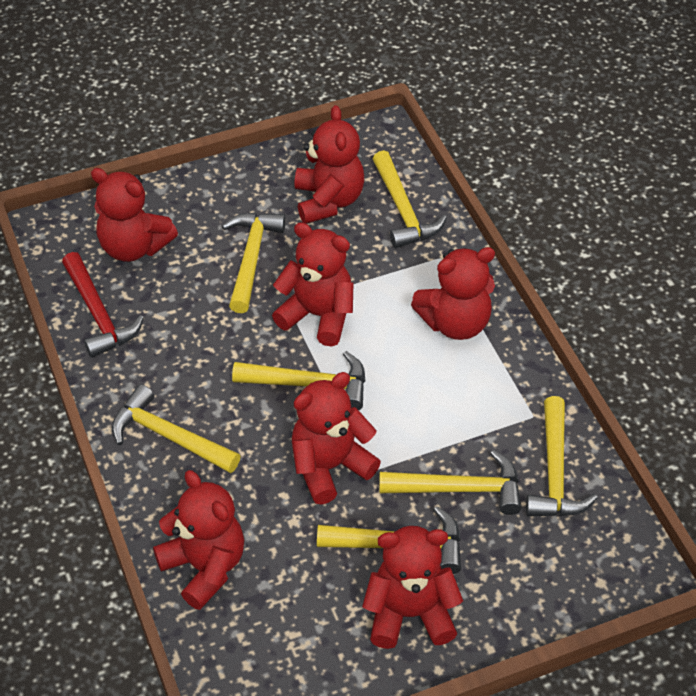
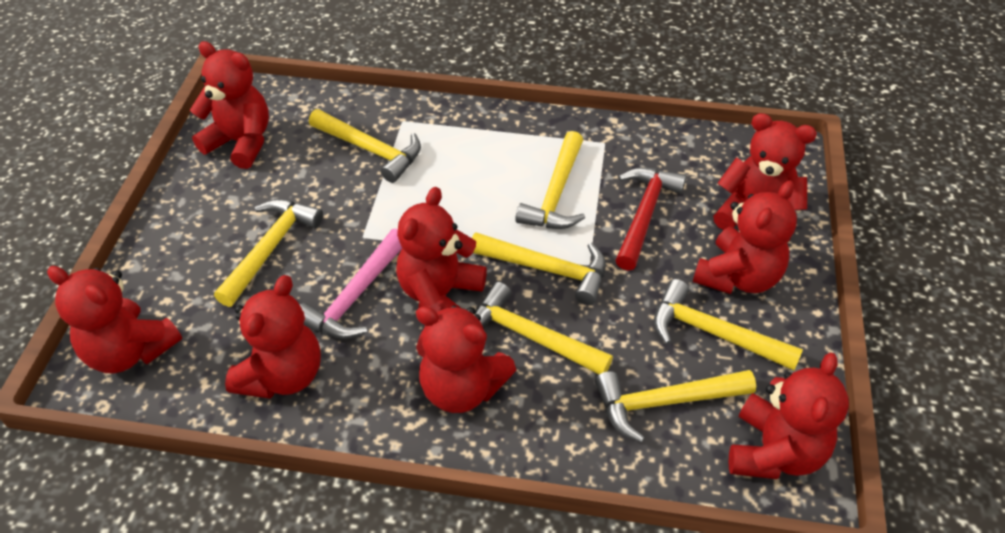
pink hammer: none = 0 -> [300,229,402,340] = 1
red teddy bear: [91,168,178,262] [153,470,244,610] [272,222,353,346] [292,372,381,505] [294,105,364,224] [362,526,463,649] [411,247,495,340] = 7 -> [47,266,182,374] [190,41,269,169] [225,275,321,399] [396,187,487,312] [416,306,516,413] [693,181,797,294] [713,113,817,242] [728,353,849,479] = 8

